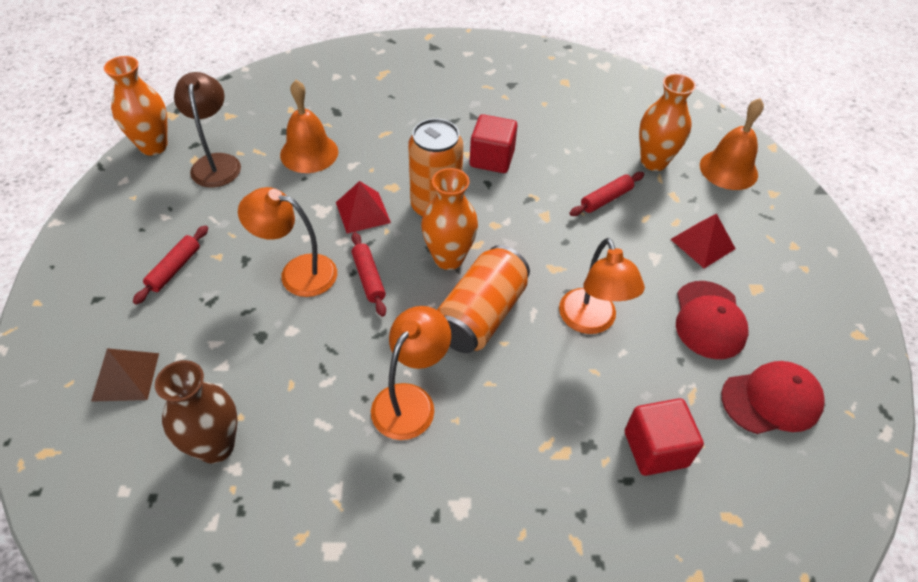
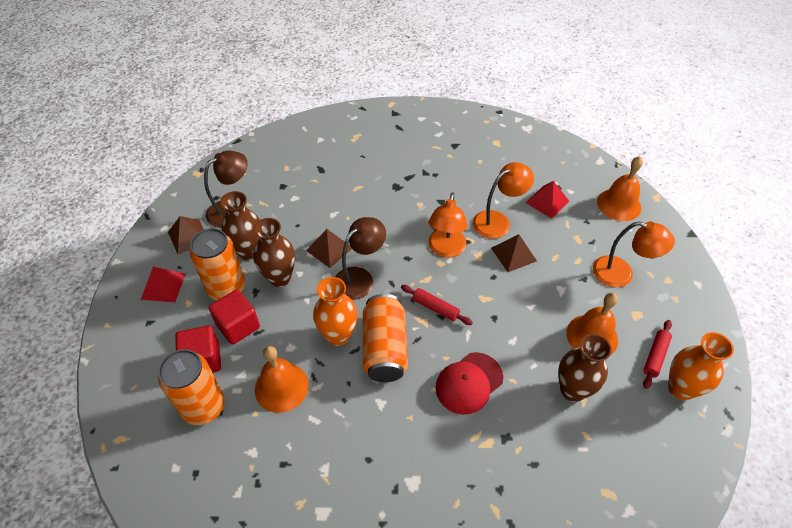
brown lamp: [174,72,241,187] = 1 -> [204,151,248,228] [336,217,386,300] = 2
brown pyramid: [91,348,159,402] = 1 -> [168,216,204,254] [306,229,352,268] [491,234,537,272] = 3
brown vase: [155,360,238,463] = 1 -> [220,191,260,260] [253,218,295,287] [558,334,612,402] = 3
orange bell: [280,80,338,173] [700,98,764,190] = 2 -> [255,346,309,413] [566,293,618,355] [597,156,643,221] = 3
orange can: [408,119,463,217] [437,245,530,353] = 2 -> [158,349,225,425] [189,228,245,301] [363,294,408,382] = 3
orange vase: [104,56,167,155] [421,168,478,270] [639,74,696,171] = 3 -> [313,277,358,346] [668,332,734,400] = 2
red cap: [676,281,749,359] [721,361,825,434] = 2 -> [435,352,503,415] = 1
red rolling pin: [133,225,208,304] [351,232,386,317] [570,172,644,216] = 3 -> [401,285,473,325] [643,320,672,389] = 2

